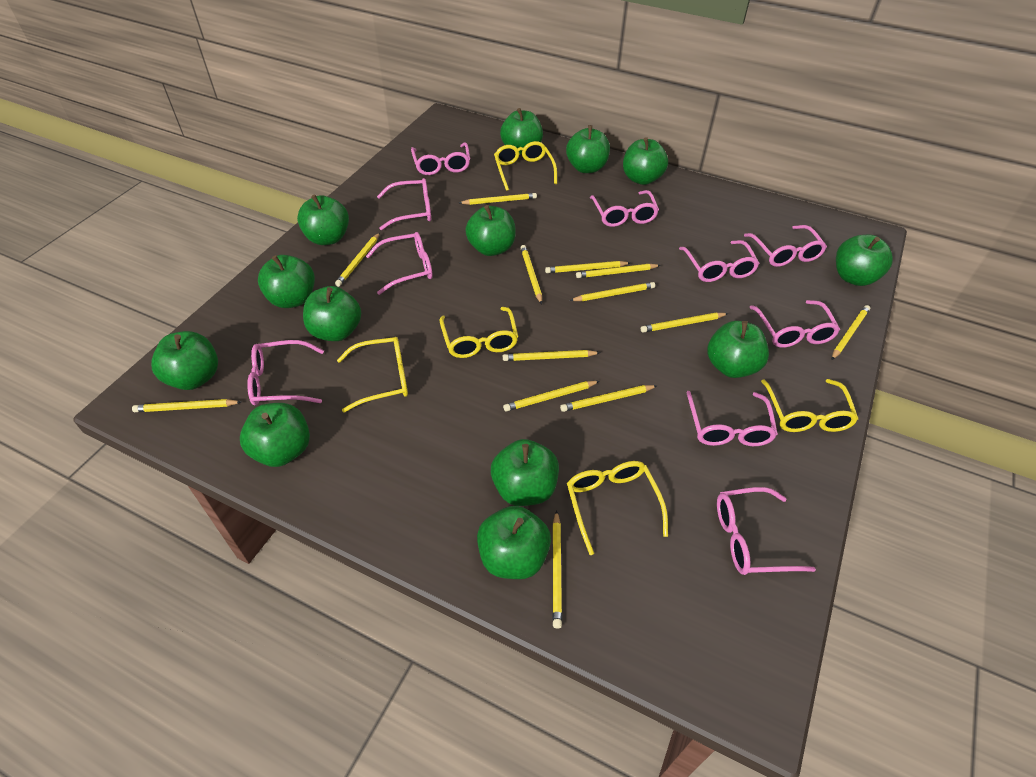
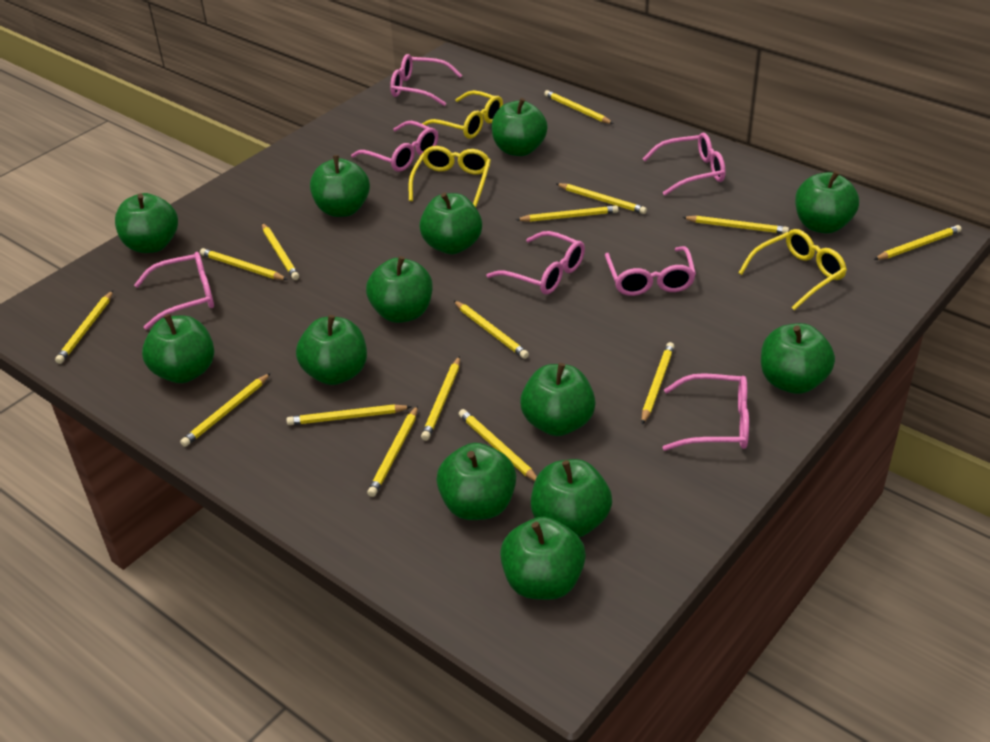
pink glasses: [247,340,324,406] [366,232,433,295] [377,178,431,230] [411,142,470,175] [590,190,659,227] [679,240,760,282] [686,391,778,446] [717,487,816,575] [744,225,827,267] [750,300,840,348] = 10 -> [134,252,214,330] [351,121,438,172] [390,54,462,106] [487,231,585,295] [605,246,696,296] [643,133,726,196] [663,373,749,451] = 7
yellow glasses: [337,337,408,413] [440,307,518,358] [494,141,557,191] [567,461,668,555] [761,379,858,432] = 5 -> [409,146,491,207] [422,90,503,139] [739,229,847,310] = 3
yellow pencil: [132,399,241,412] [335,233,380,287] [459,193,537,205] [503,350,600,361] [503,381,600,412] [520,245,542,304] [545,261,630,273] [553,510,562,629] [560,385,657,412] [569,282,655,301] [576,264,661,278] [641,313,728,333] [832,305,870,360] = 13 -> [55,291,113,364] [180,373,271,447] [200,248,288,280] [262,223,299,280] [286,404,412,425] [367,406,418,497] [421,356,460,441] [453,300,529,359] [459,409,537,481] [516,205,618,222] [544,90,614,124] [556,183,647,214] [642,342,675,424] [682,216,789,234] [874,225,962,260] = 15

